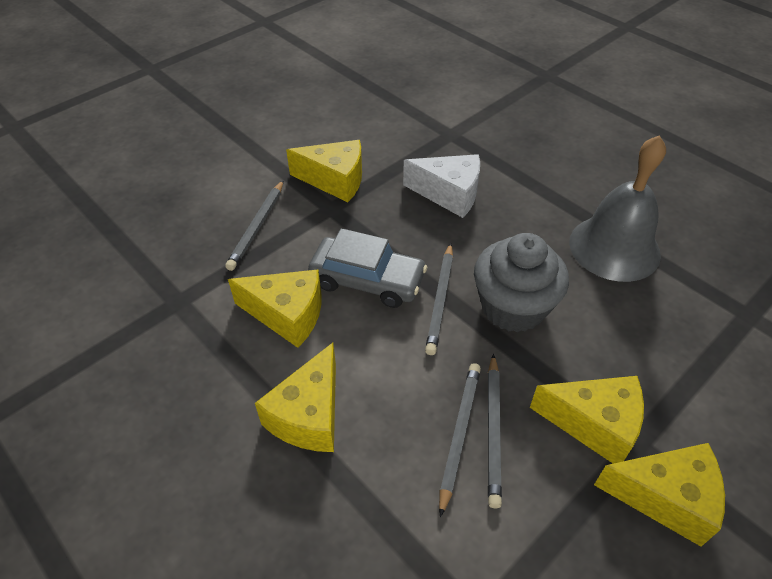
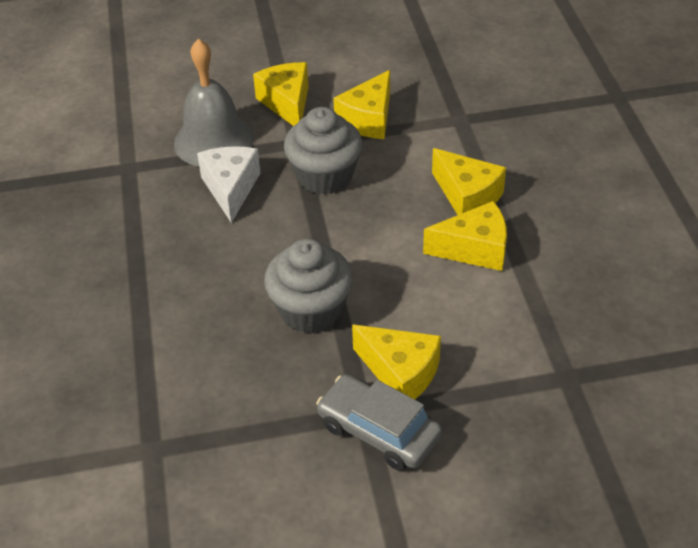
grey cupcake: [474,233,569,332] = 1 -> [264,239,353,333] [284,107,362,195] = 2
grey pencil: [225,181,283,271] [425,243,453,355] [439,363,481,517] [488,354,502,508] = 4 -> none = 0

